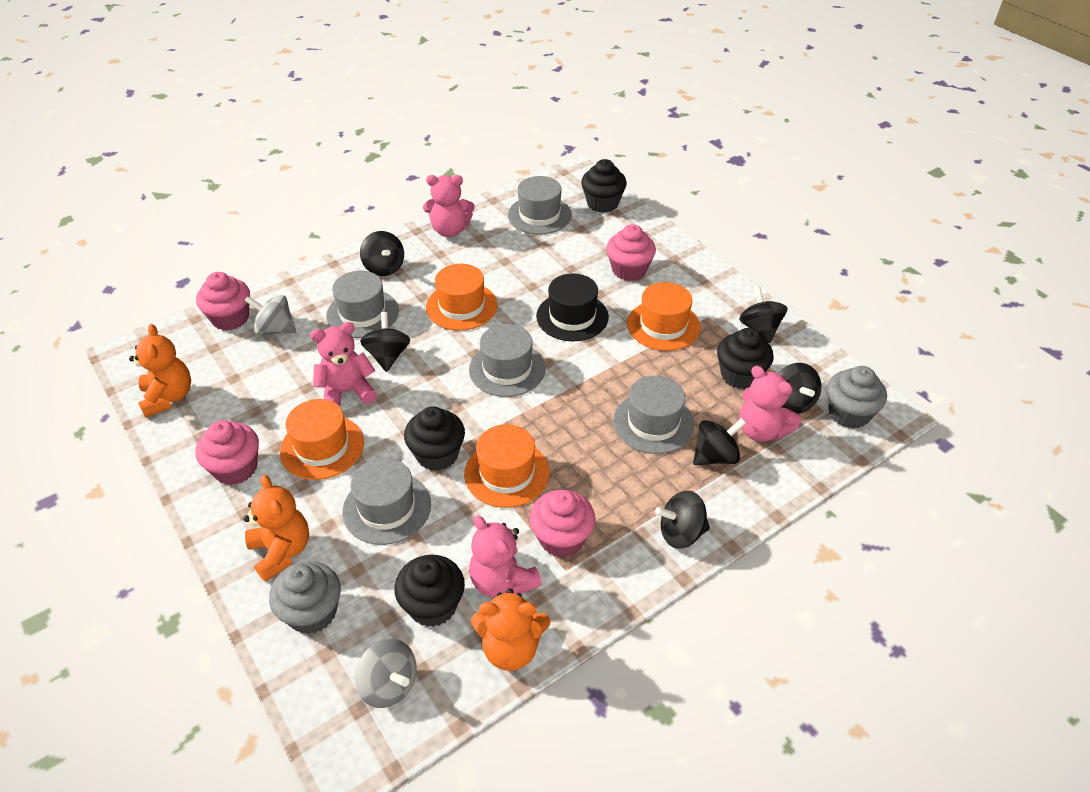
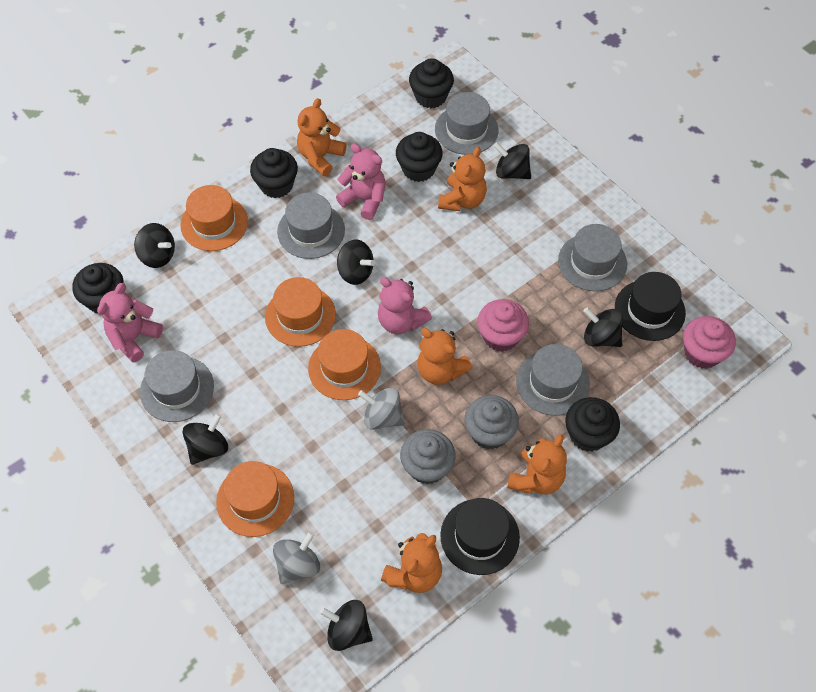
black cupcake: [394,555,465,627] [404,406,465,471] [581,159,627,213] [717,328,774,389] = 4 -> [72,263,124,313] [250,148,298,198] [396,132,443,182] [409,58,454,108] [565,397,620,452] = 5
black hat: [536,273,609,341] = 1 -> [440,498,520,575] [615,272,686,341] = 2
orange teddy bear: [129,324,191,418] [244,475,309,582] [471,589,550,671] = 3 -> [297,98,347,176] [381,533,442,593] [417,328,472,385] [438,147,487,211] [507,434,567,494] = 5
pink cupcake: [195,420,259,485] [196,272,250,331] [529,490,595,557] [606,224,656,281] = 4 -> [477,299,529,352] [683,316,736,369] = 2
pink teddy bear: [310,322,377,407] [423,175,475,237] [469,515,542,598] [739,366,801,441] = 4 -> [97,283,163,363] [336,144,386,220] [378,277,432,334] = 3

